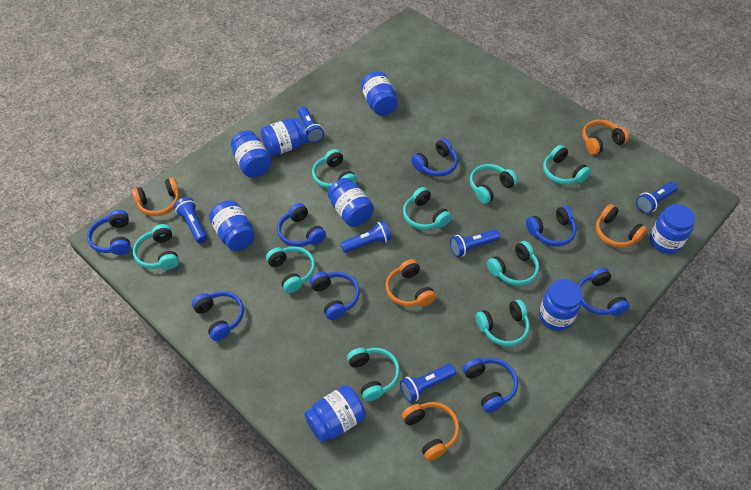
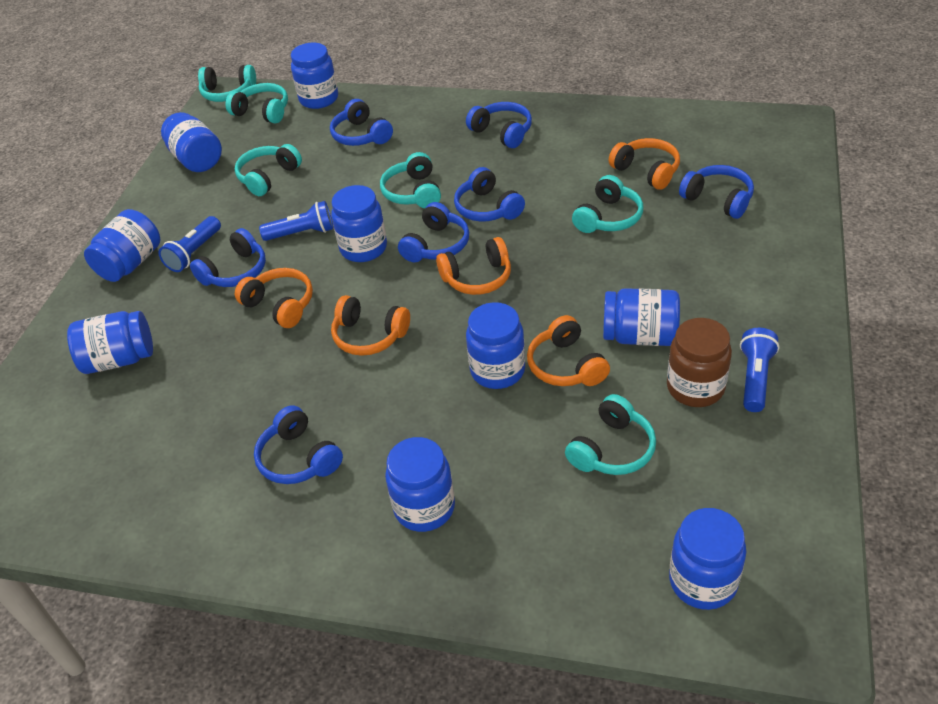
blue flashlight: [174,197,207,243] [298,106,324,143] [340,220,391,253] [400,364,456,402] [450,229,500,257] [636,182,678,214] = 6 -> [158,216,221,272] [259,201,333,241] [740,328,779,412] = 3
blue headphones: [87,210,131,255] [192,291,244,341] [277,203,326,247] [310,272,360,320] [411,138,458,177] [463,358,518,413] [526,206,576,246] [578,267,630,316] = 8 -> [190,228,266,287] [254,405,343,484] [330,99,393,146] [398,202,469,262] [454,167,525,222] [466,102,532,148] [679,165,754,219] = 7
blue jar: [209,201,255,251] [231,131,272,177] [261,118,307,156] [304,385,366,443] [328,178,374,227] [361,71,398,116] [539,279,582,331] [650,204,695,254] = 8 -> [67,311,153,374] [84,209,160,282] [161,112,222,172] [291,43,338,109] [331,185,387,262] [385,437,455,532] [466,302,525,389] [603,288,680,346] [669,508,746,610] = 9
brown jar: none = 0 -> [667,318,732,407] = 1
turquoise headphones: [133,224,179,270] [266,246,315,293] [312,149,357,189] [347,348,400,401] [403,187,452,230] [470,164,518,204] [476,300,530,346] [487,241,539,286] [543,145,591,185] = 9 -> [198,65,256,102] [226,83,288,124] [235,144,302,196] [380,152,441,208] [565,394,656,475] [572,175,643,233] = 6

